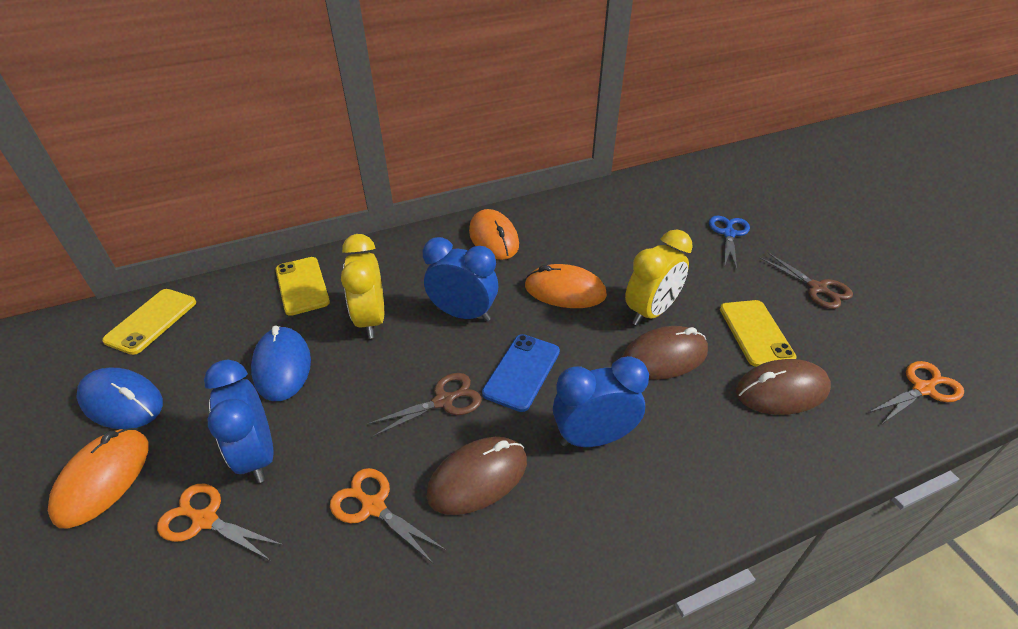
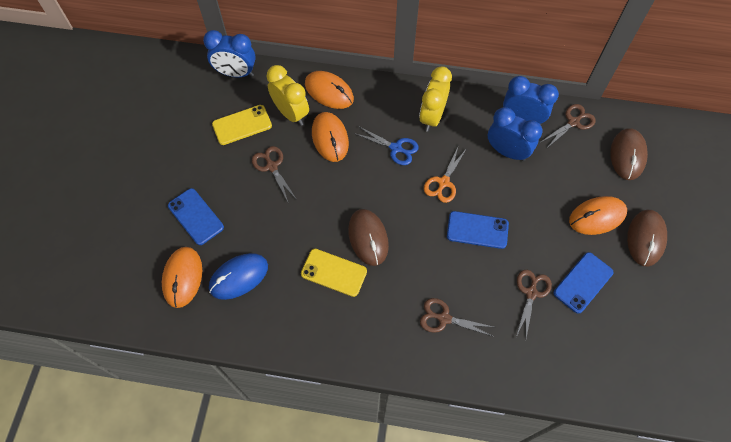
blue mouse: [76,368,163,429] [251,325,311,401] = 2 -> [209,253,268,300] = 1
blue phone: [482,334,560,412] = 1 -> [168,188,224,245] [447,211,509,249] [553,252,613,314] = 3
brown scissors: [367,373,482,437] [760,253,853,309] = 2 -> [252,146,297,204] [420,298,494,337] [516,270,552,338] [541,104,596,149] = 4
orange mouse: [48,428,149,529] [469,209,519,260] [525,264,607,308] = 3 -> [162,247,202,308] [305,71,354,109] [312,112,349,162] [569,196,627,235] = 4
orange scissors: [157,484,283,561] [330,468,446,564] [868,361,964,425] = 3 -> [424,145,467,203] = 1
yellow phone: [102,289,196,355] [276,257,330,316] [720,300,797,367] = 3 -> [212,105,272,145] [301,249,367,297] = 2

